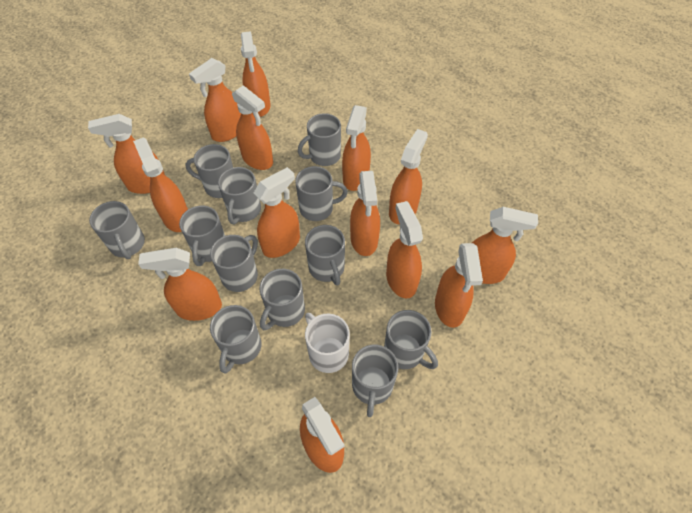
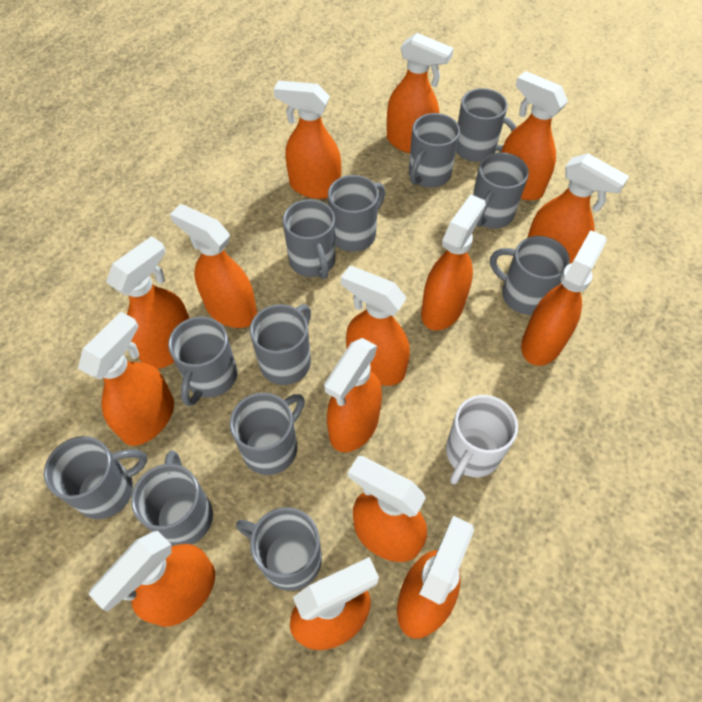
orange spray bottle: [88,114,165,194] [133,137,188,232] [138,248,222,321] [189,58,241,142] [232,85,273,170] [241,31,270,117] [254,167,300,258] [300,397,344,473] [342,105,371,191] [350,171,380,256] [386,201,423,298] [389,129,428,224] [435,243,483,328] [472,207,538,284] = 14 -> [78,312,174,446] [89,531,215,627] [106,236,189,369] [170,204,257,328] [274,80,341,199] [290,557,379,650] [324,338,382,452] [341,266,410,386] [348,456,427,562] [387,33,453,153] [397,515,474,639] [421,194,486,331] [502,71,568,200] [521,230,607,366] [527,153,629,264] = 15

